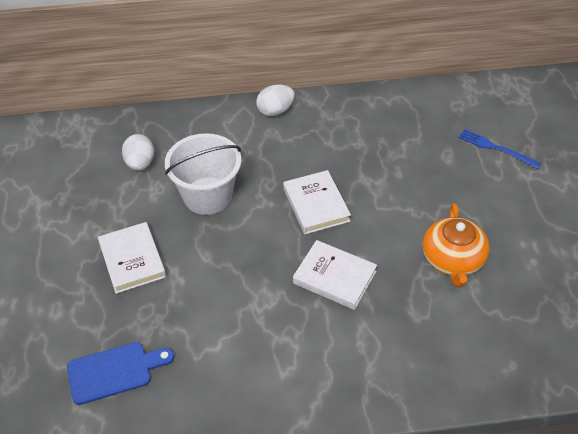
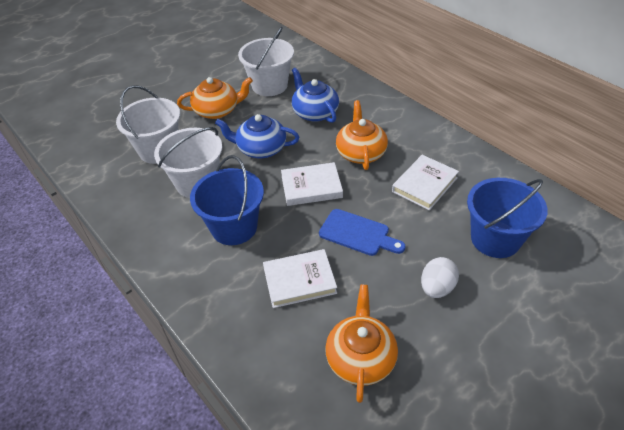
blue bucket: none = 0 -> [190,155,264,245] [467,178,548,258] = 2
blue fork: [458,129,541,169] = 1 -> none = 0
blue teapot: none = 0 -> [215,114,299,158] [292,68,339,123] = 2
orange teapot: [423,203,489,287] = 1 -> [177,77,253,119] [325,285,398,403] [336,100,388,170] = 3
white bucket: [165,133,242,215] = 1 -> [116,85,180,164] [154,127,222,198] [238,26,294,96] = 3
white egg: [122,134,154,171] [256,85,295,117] = 2 -> [421,257,459,298] = 1

